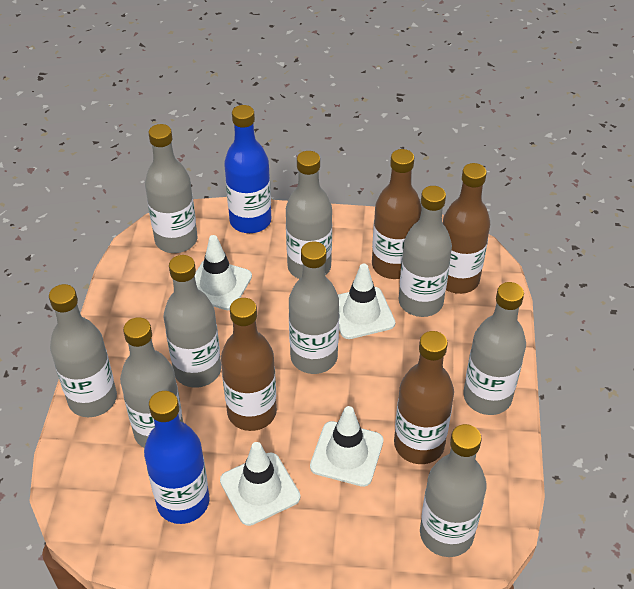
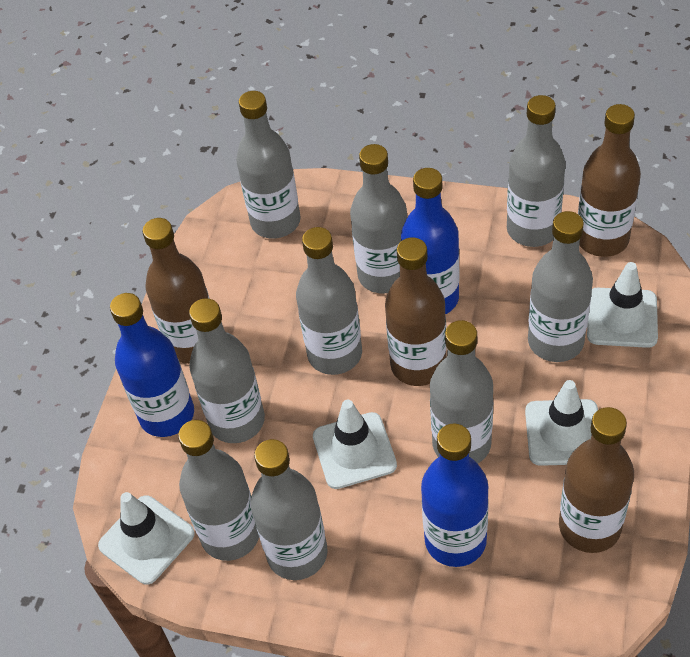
blue bottle: [144,391,210,524] [224,105,271,233] = 2 -> [110,293,194,437] [401,168,459,314] [421,423,489,567] = 3

